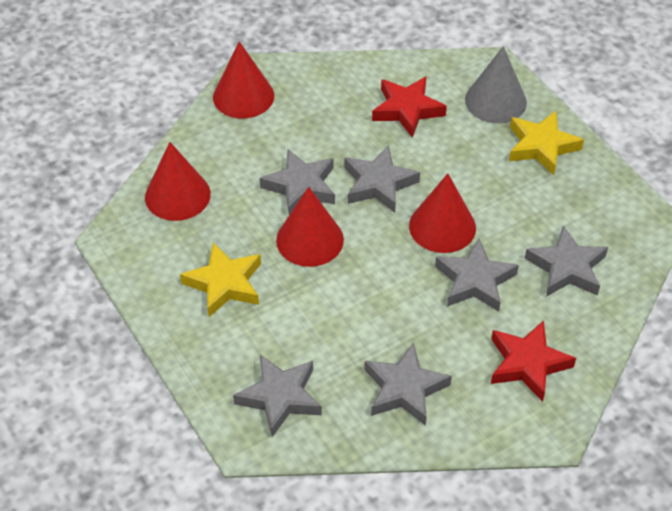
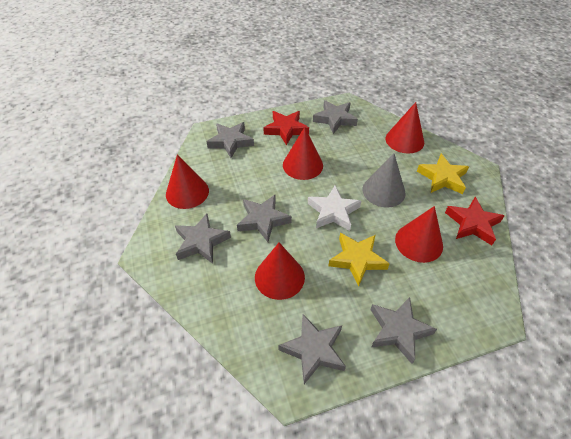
red cone: [145,142,211,221] [213,42,274,119] [276,187,344,267] [409,174,476,253] = 4 -> [166,155,209,209] [255,243,305,300] [283,127,323,180] [386,102,424,153] [395,206,443,263] = 5
white star: none = 0 -> [308,186,361,231] = 1

